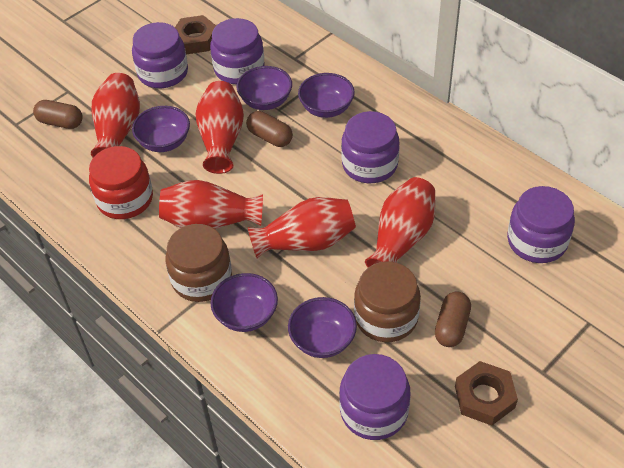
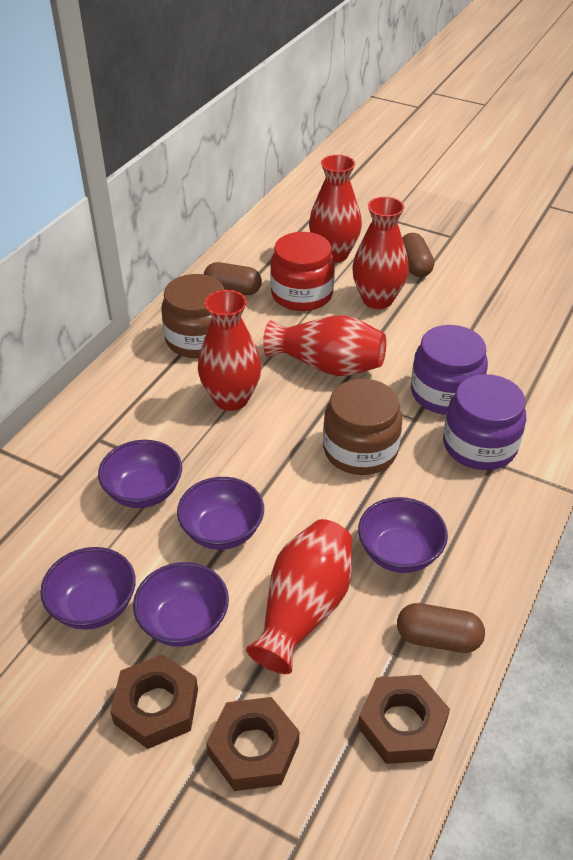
brown nut: [175,15,216,54] [455,361,518,426] = 2 -> [110,654,198,749] [206,697,299,791] [358,675,450,764] = 3
purple jar: [132,22,188,88] [210,18,264,84] [339,354,410,440] [341,111,399,183] [507,186,575,263] = 5 -> [411,325,488,415] [443,374,526,470] = 2

